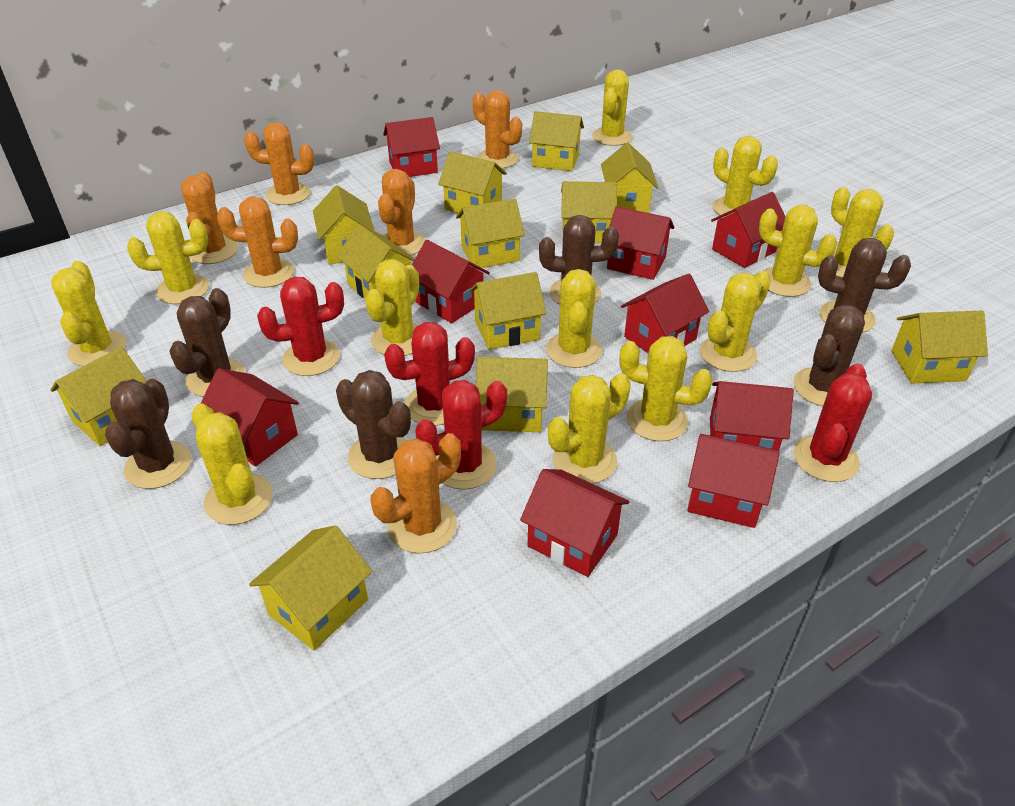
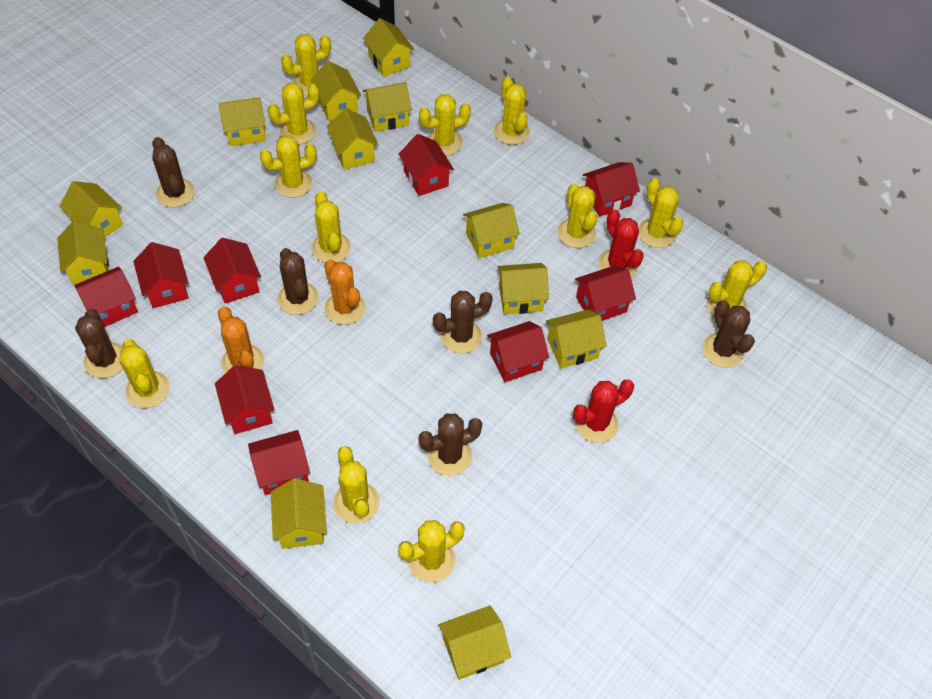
orange cactus: [181,172,238,264] [217,196,298,288] [244,122,314,205] [371,433,461,553] [378,169,425,255] [473,90,522,169] = 6 -> [218,307,264,373] [324,259,366,325] = 2
red cactus: [257,277,344,376] [384,322,475,426] [415,380,507,490] [793,364,872,482] = 4 -> [573,379,634,443] [599,209,644,277] = 2

